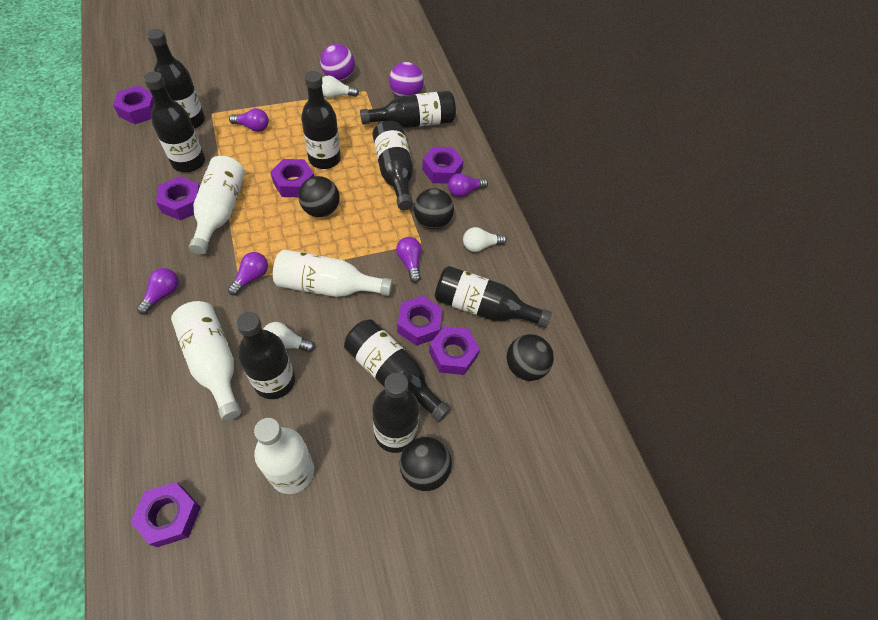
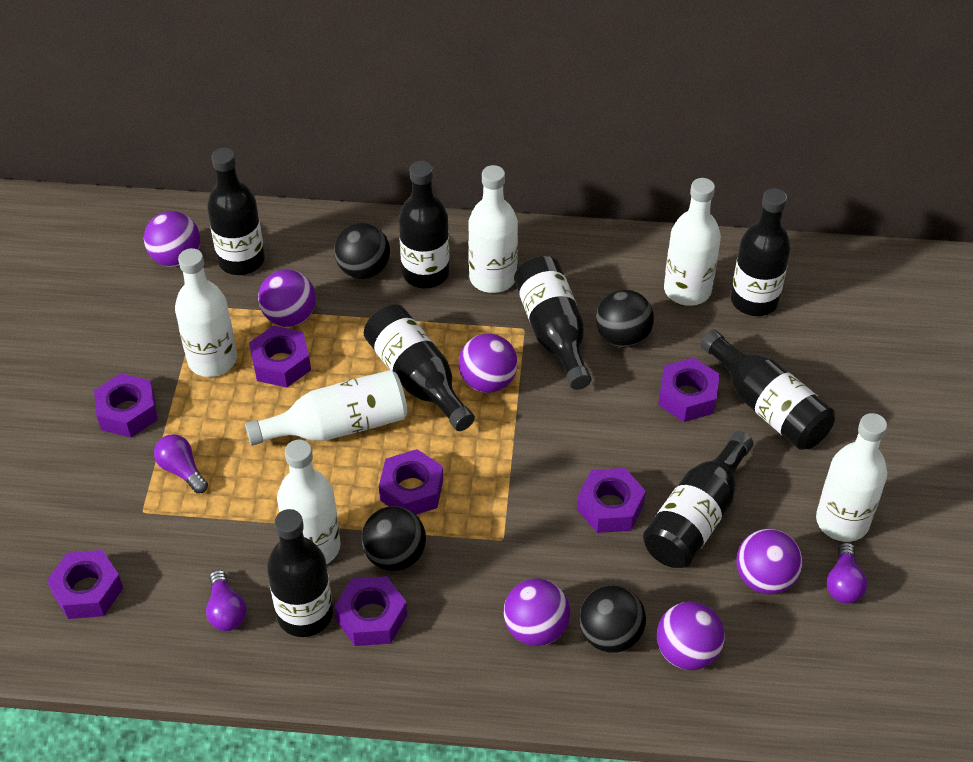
black bottle: [144,71,205,172] [147,29,205,129] [236,312,295,399] [301,71,341,169] [344,319,451,423] [360,91,456,128] [372,121,413,210] [372,373,419,453] [435,266,552,328] = 9 -> [207,148,265,275] [267,509,333,637] [364,304,475,431] [399,161,449,288] [514,256,592,390] [643,431,754,568] [700,330,835,450] [731,188,791,316] = 8
purple ball: [320,44,355,81] [389,62,424,97] = 2 -> [144,211,200,267] [258,270,316,327] [459,334,518,393] [504,579,570,646] [657,602,725,670] [736,529,803,594] = 6
purple light bulb: [137,268,179,315] [228,252,268,296] [229,108,269,132] [396,237,421,283] [448,173,488,197] = 5 -> [154,434,208,494] [206,570,247,631] [827,542,867,604] = 3
white bottle: [171,301,241,421] [189,156,245,255] [254,418,314,494] [273,249,393,297] = 4 -> [175,248,237,377] [245,370,407,446] [277,440,341,564] [468,165,518,293] [664,178,721,306] [816,413,887,542] = 6
white light bulb: [263,322,315,352] [322,75,359,98] [463,227,507,252] = 3 -> none = 0

